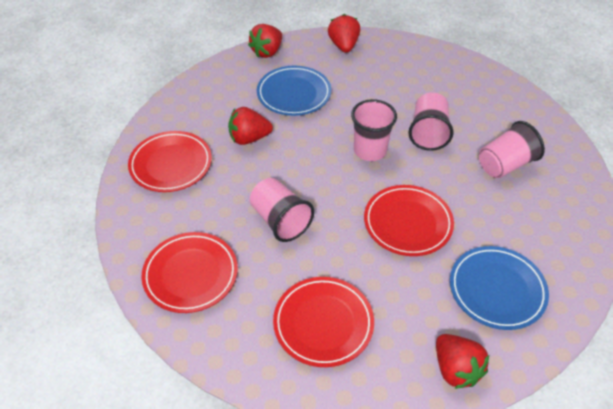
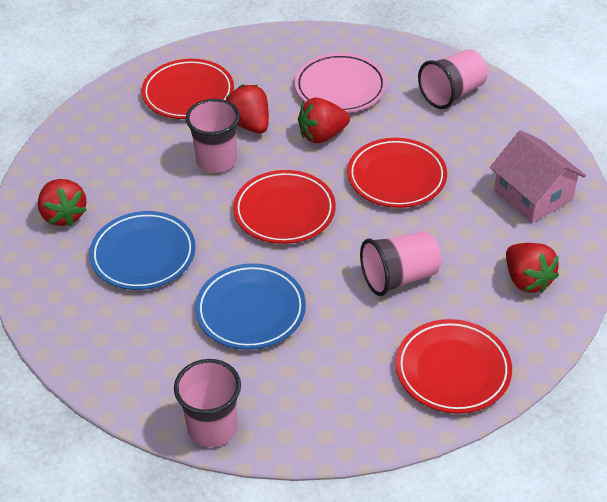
pink house: none = 0 -> [490,130,586,223] = 1
pink plate: none = 0 -> [295,53,387,113] = 1

